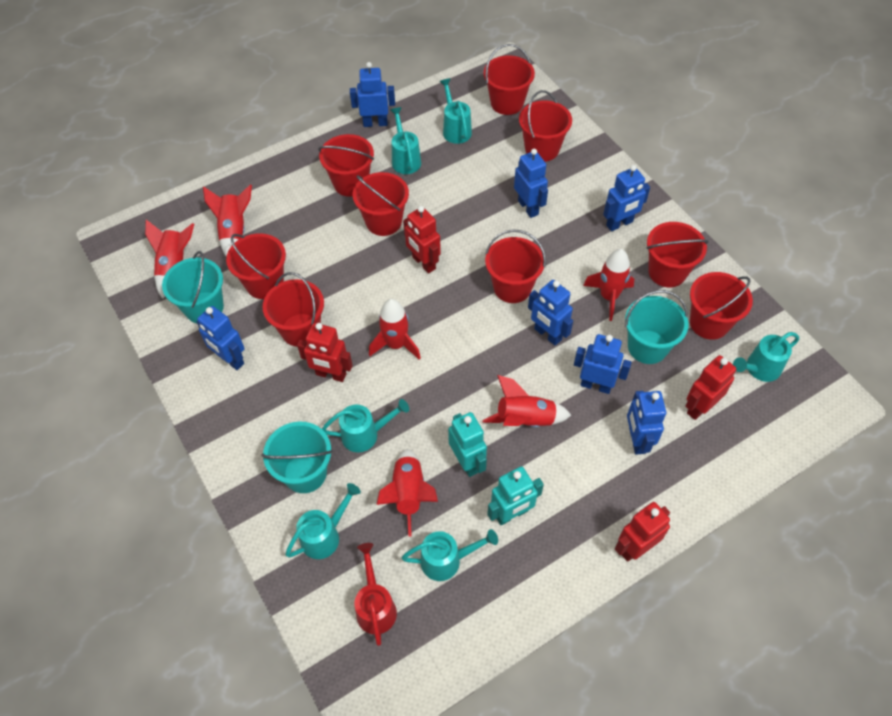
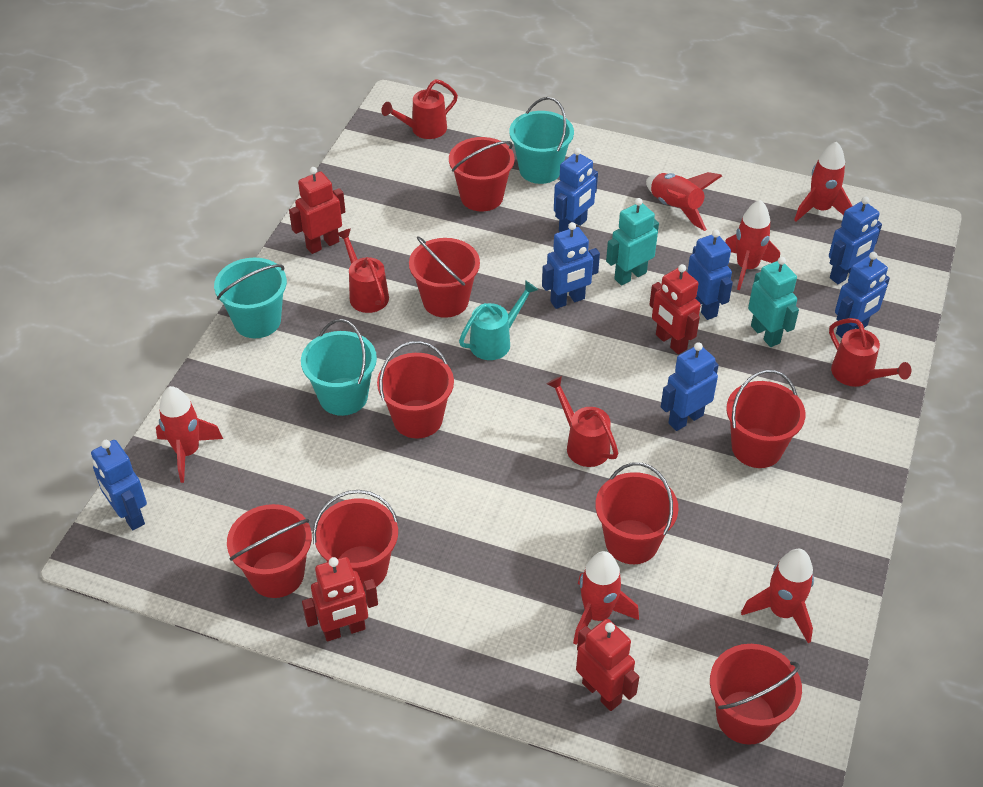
red bucket: [226,233,286,299] [262,272,324,347] [318,134,374,197] [353,172,409,236] [484,44,535,115] [485,229,546,303] [519,90,572,162] [646,222,709,287] [690,272,753,340] = 9 -> [227,504,312,598] [313,490,398,588] [377,341,454,438] [409,236,480,318] [449,137,515,211] [596,462,678,564] [710,644,802,745] [726,370,805,468] = 8
red watering can: [355,543,397,646] = 1 -> [336,228,389,313] [381,79,458,139] [547,376,618,467] [829,318,911,387] = 4
turquoise watering can: [285,483,361,559] [322,399,409,452] [390,107,421,174] [402,529,498,581] [439,78,472,144] [733,332,799,382] = 6 -> [459,280,538,360] = 1

